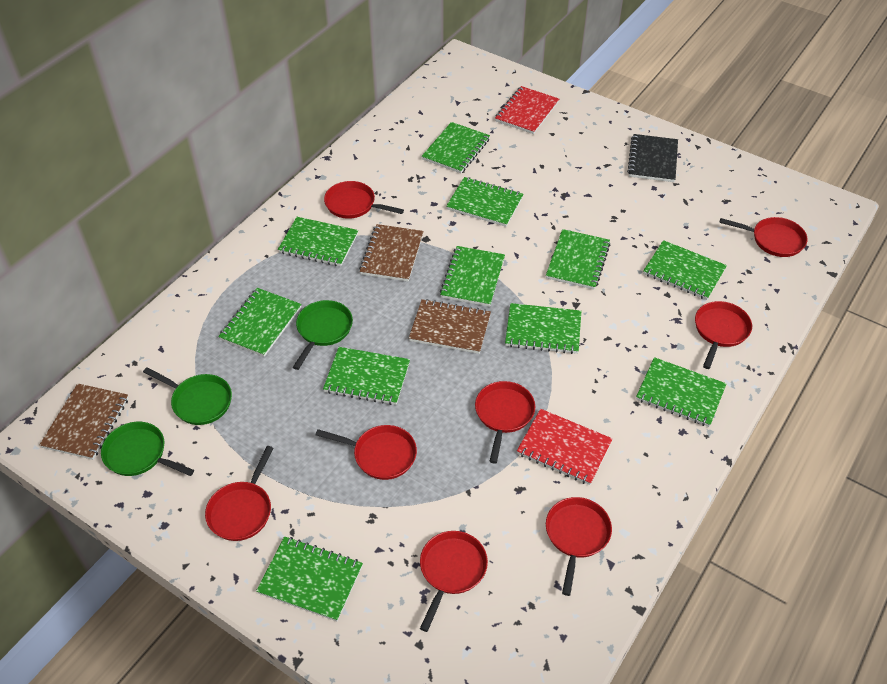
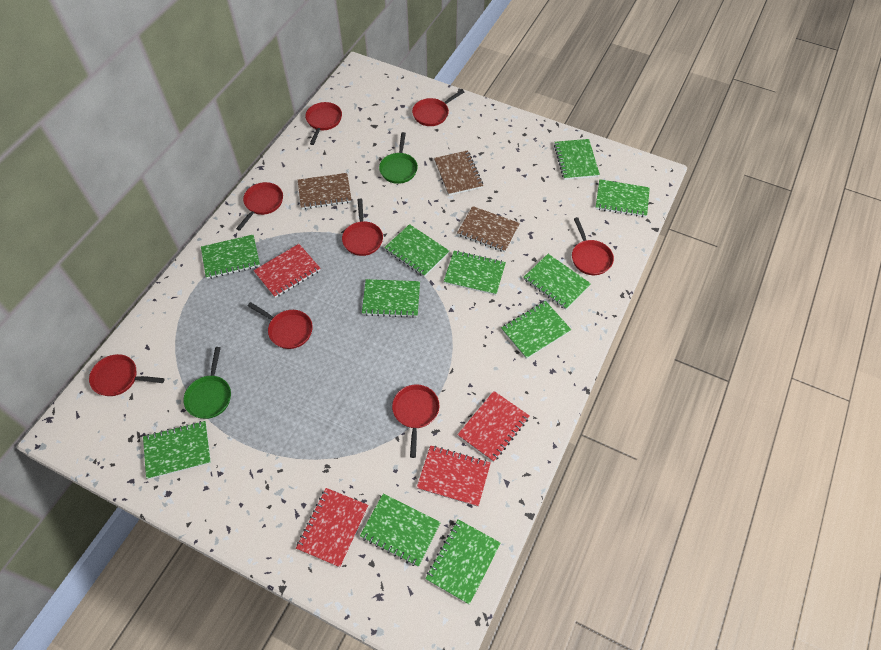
black notebook: [627,134,678,182] = 1 -> none = 0
green pan: [101,422,194,476] [143,367,232,425] [293,300,353,370] = 3 -> [183,347,231,419] [379,132,418,184] = 2
red notebook: [495,86,559,134] [517,409,613,485] = 2 -> [253,244,320,298] [296,488,368,567] [417,445,491,507] [457,391,529,462] = 4

